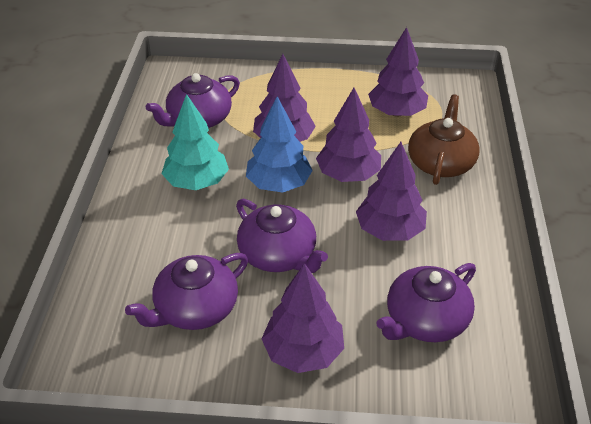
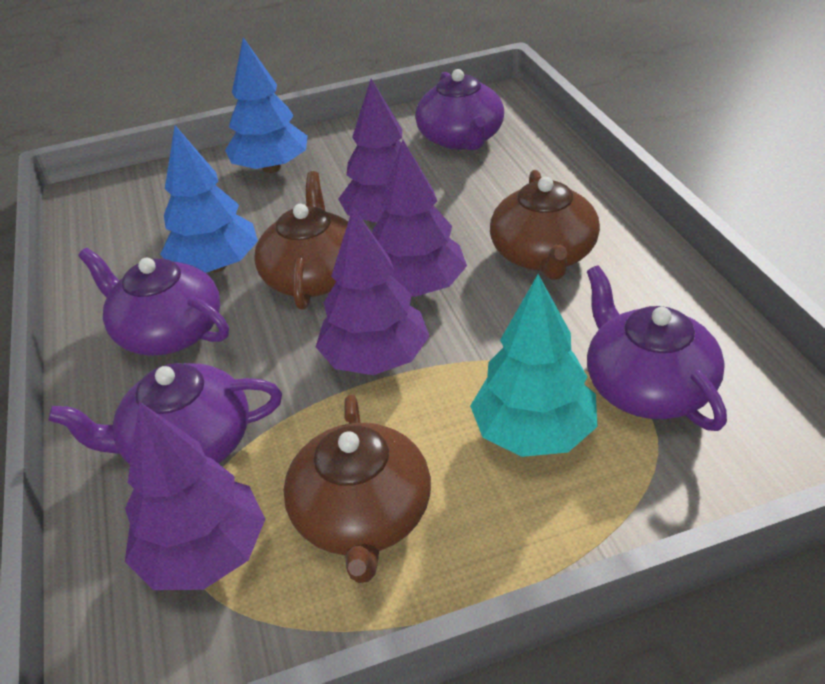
blue tree: [246,96,313,192] = 1 -> [160,125,258,273] [225,37,308,173] = 2
brown teapot: [408,94,479,185] = 1 -> [254,171,348,309] [283,395,431,583] [490,170,600,280] = 3
purple tree: [253,54,316,142] [262,263,344,373] [316,88,381,182] [356,142,427,241] [368,27,428,117] = 5 -> [125,402,265,590] [316,207,429,375] [338,79,418,223] [372,140,467,297] = 4

